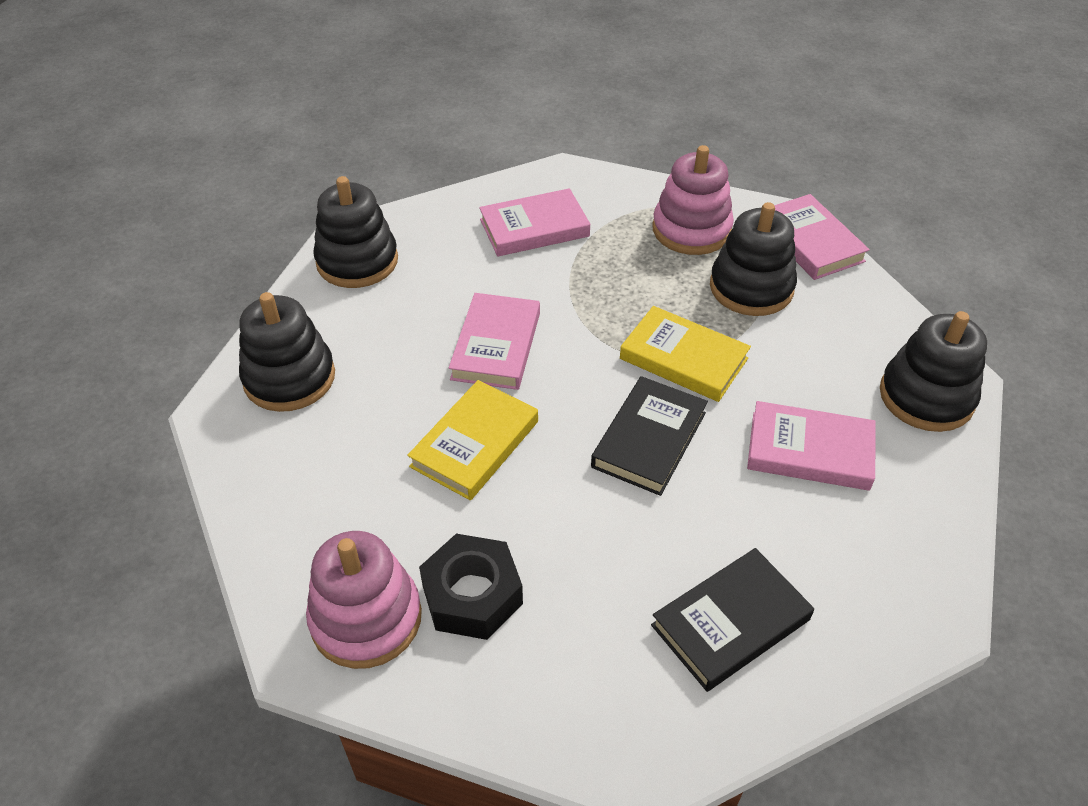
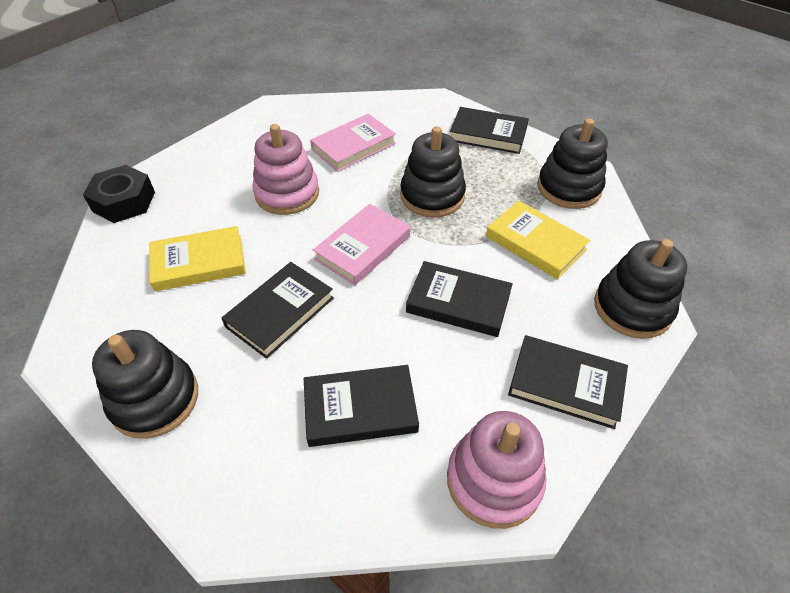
black book: [591,376,708,496] [651,548,814,692] = 2 -> [221,262,334,359] [304,365,419,447] [406,261,513,337] [450,107,529,154] [508,335,628,429] = 5
pink book: [449,293,540,390] [479,188,590,257] [747,401,876,491] [774,194,870,280] = 4 -> [310,114,396,172] [313,204,411,285] = 2

